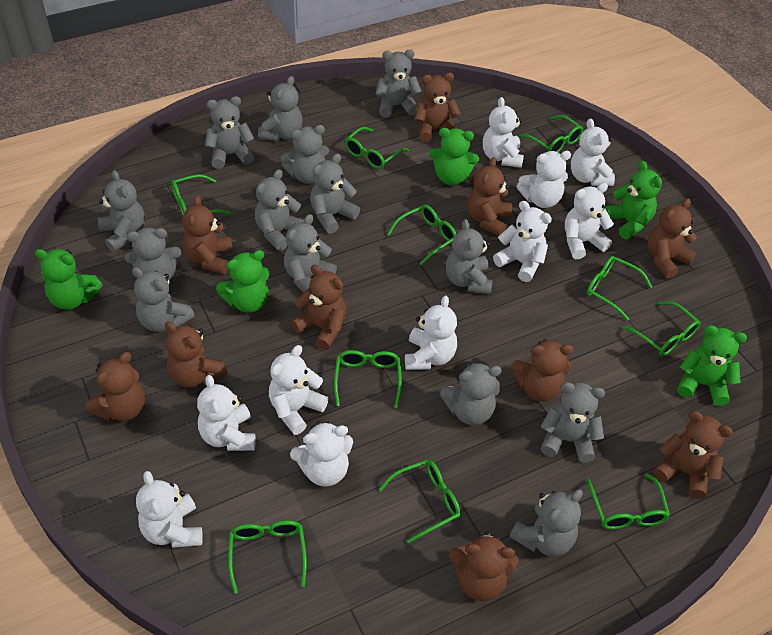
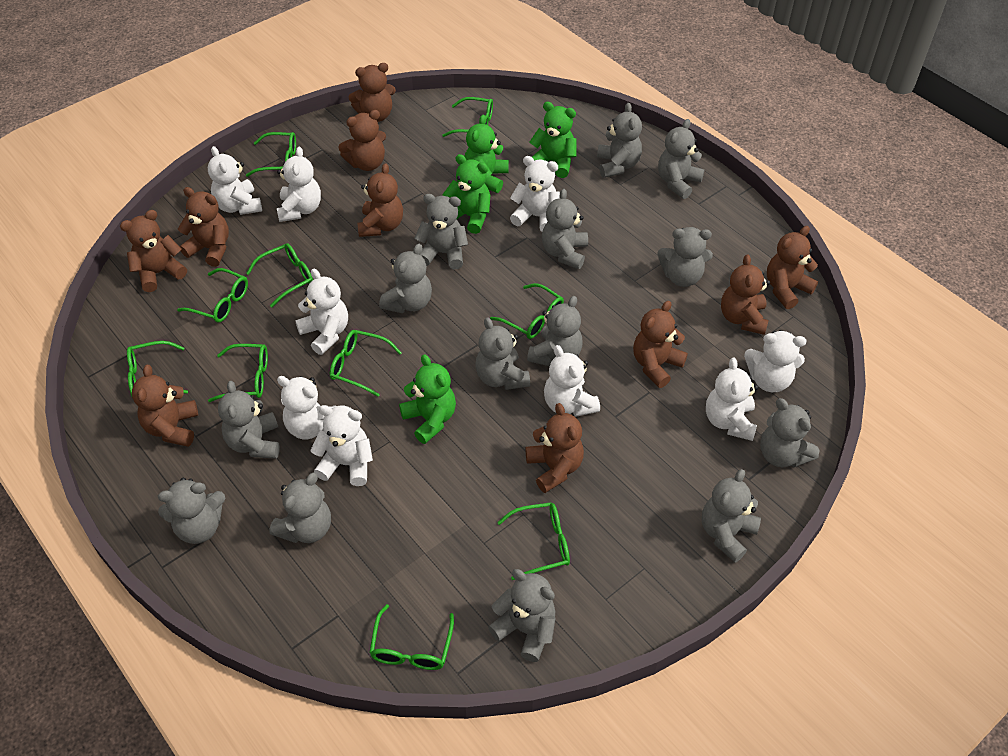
green teddy bear: [35,249,102,310] [216,250,269,313] [430,128,479,185] [604,161,662,239] [677,325,747,406] = 5 -> [399,354,456,444] [442,154,491,234] [464,115,509,193] [529,102,577,178] = 4
white teddy bear: [136,471,203,548] [197,375,256,451] [269,345,329,435] [290,421,353,487] [405,296,457,370] [483,97,524,168] [493,201,552,282] [517,151,571,208] [565,183,614,259] [571,118,615,186] = 10 -> [208,146,262,215] [277,147,321,222] [277,376,335,439] [295,268,348,355] [310,405,373,486] [510,156,560,232] [544,345,600,417] [706,357,758,441] [744,330,806,392] = 9

